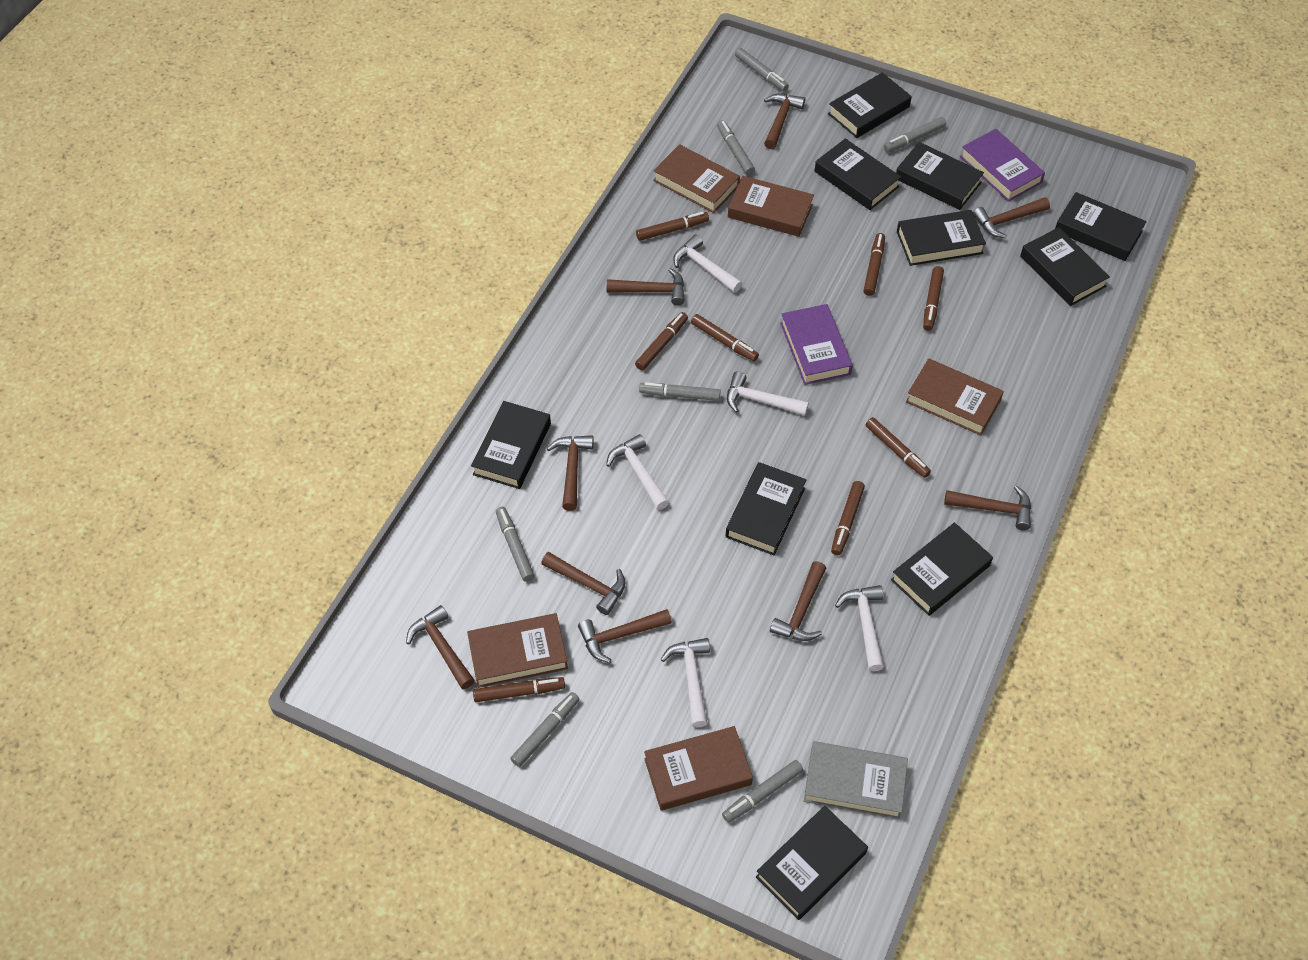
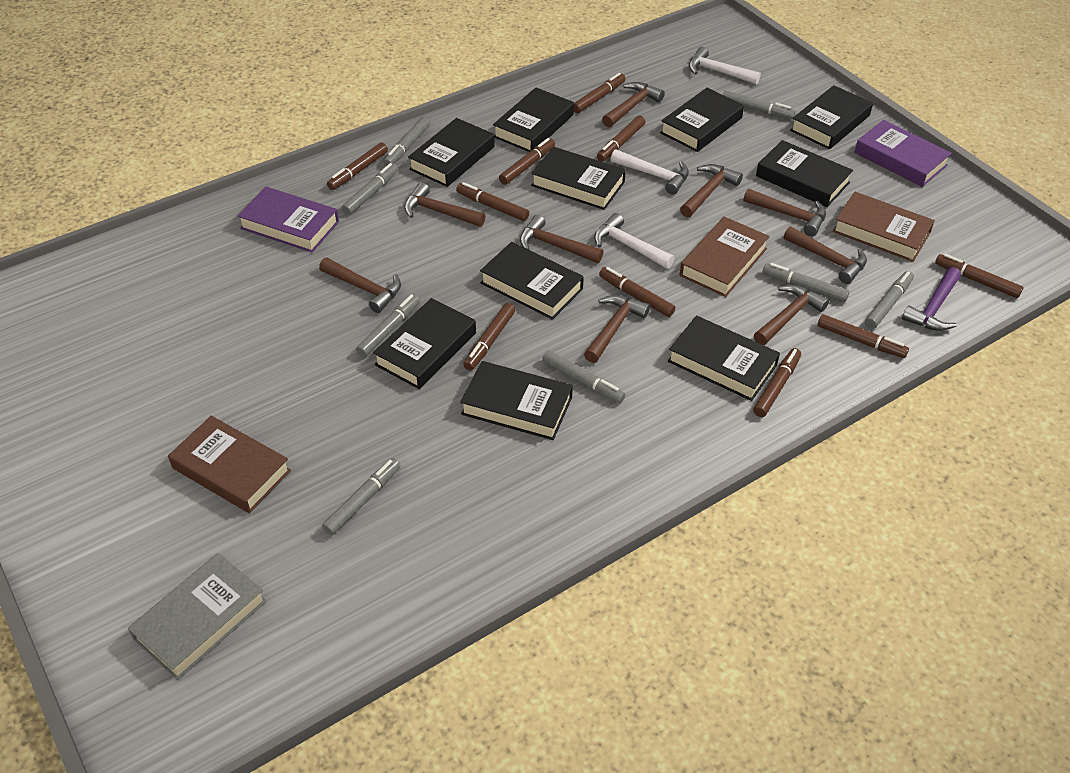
brown book: [467,613,568,688] [644,726,753,811] [653,144,740,213] [728,176,814,237] [906,358,1004,436] = 5 -> [168,416,291,513] [680,217,770,297] [833,192,935,262] = 3
brown marker: [473,677,565,702] [635,312,688,371] [636,212,709,241] [691,314,759,362] [831,481,865,555] [863,233,885,296] [866,417,931,478] [923,266,944,331] = 8 -> [327,142,388,190] [456,182,529,221] [463,303,515,371] [499,138,555,185] [574,73,626,113] [597,115,645,162] [599,267,675,317] [753,348,801,417] [817,314,909,358] [935,254,1024,298] = 10
grey marker: [496,507,534,581] [510,692,579,767] [639,382,721,401] [717,120,755,175] [722,760,803,823] [735,48,789,92] [884,117,946,152] = 7 -> [322,458,401,535] [342,163,398,215] [356,294,420,357] [384,117,430,166] [542,350,625,403] [723,91,795,119] [763,263,850,302] [865,271,914,329] = 8
purple hammer: none = 0 -> [902,267,961,331] = 1
white hammer: [606,434,669,510] [661,638,710,728] [673,234,742,293] [727,371,809,416] [835,585,884,671] = 5 -> [594,213,675,269] [611,149,689,195] [689,47,761,85] = 3

